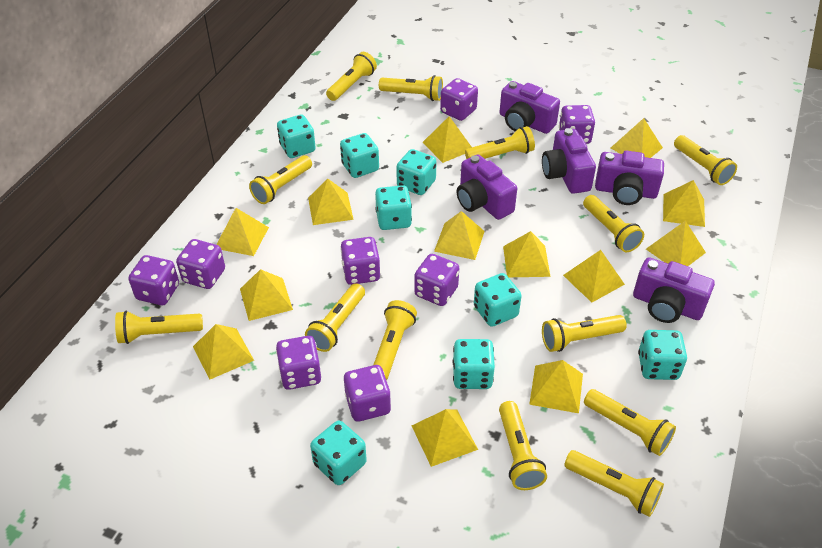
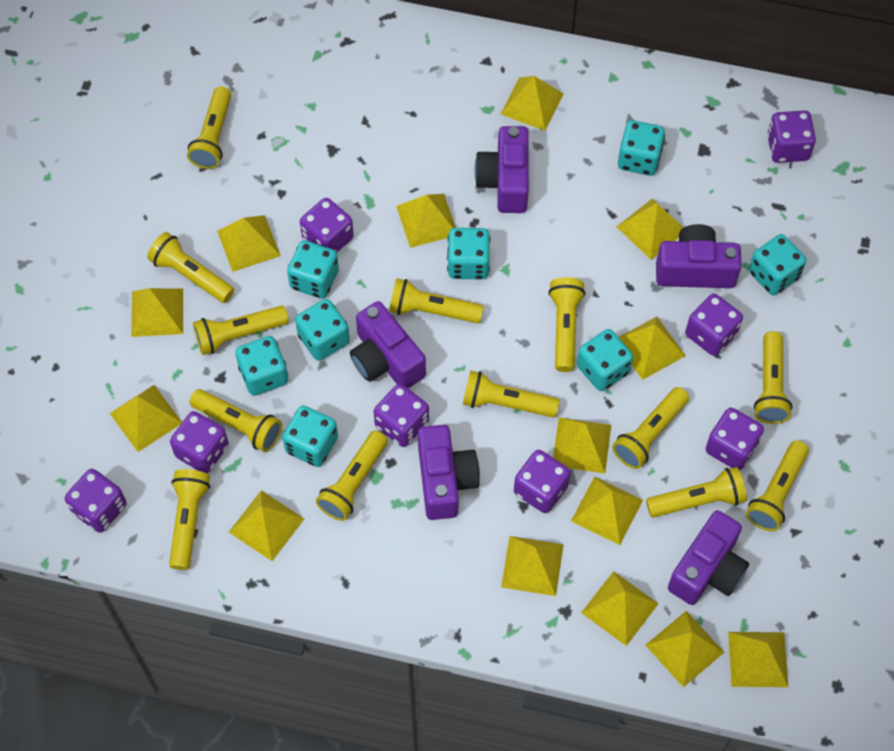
yellow pyramid: [193,324,254,379] [216,208,269,256] [240,269,293,321] [308,179,354,225] [412,409,478,467] [423,116,472,163] [434,211,485,260] [503,231,551,277] [529,360,583,413] [563,250,625,302] [611,118,663,158] [646,221,706,266] [663,180,705,227] = 13 -> [110,385,182,452] [131,288,183,337] [217,215,281,272] [229,490,304,561] [396,194,456,248] [501,76,563,131] [501,536,564,596] [553,417,611,473] [571,477,643,545] [581,571,658,646] [617,199,684,260] [619,316,686,380] [645,611,725,687] [728,632,788,687] = 14

